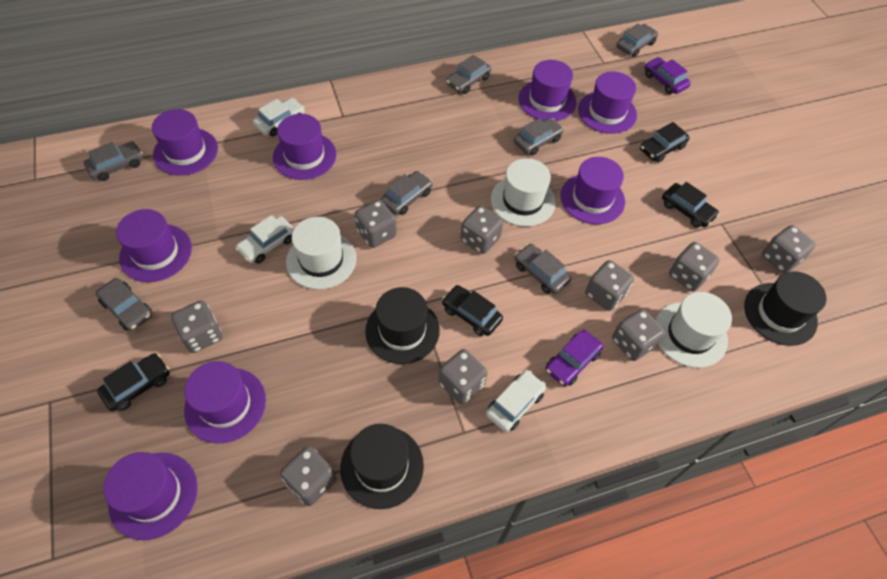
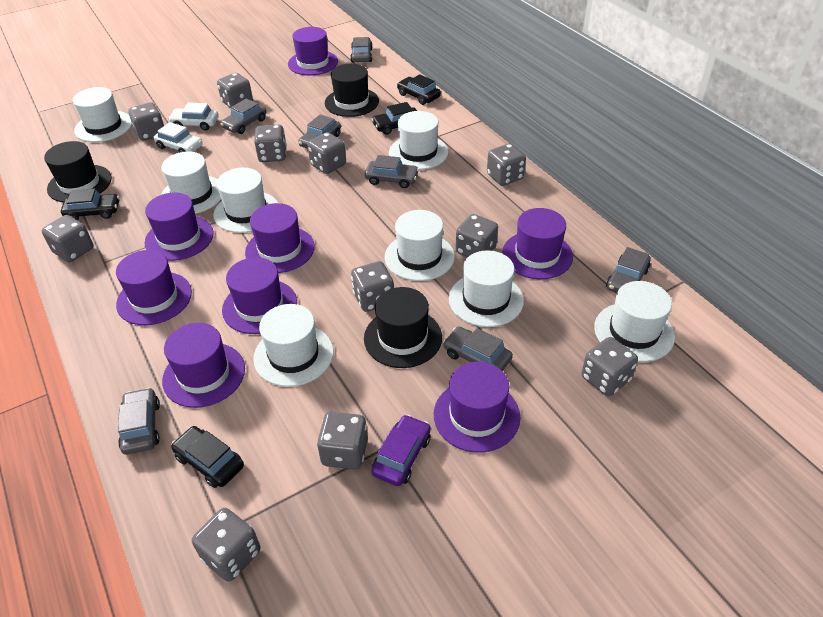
grey dice: [171,300,222,353] [280,446,336,506] [355,200,397,248] [439,349,487,404] [460,206,503,254] [585,260,634,311] [612,309,665,361] [669,242,720,292] [762,225,816,273] = 9 -> [42,215,94,262] [128,102,164,141] [192,508,261,582] [217,73,253,108] [254,124,287,162] [307,132,346,174] [317,412,368,470] [351,261,394,312] [456,214,498,257] [487,143,526,186] [581,337,638,396] = 11
purple car: [545,330,603,386] [644,57,691,94] = 2 -> [371,414,431,486] = 1
white car: [235,215,294,264] [253,98,305,137] [486,370,546,432] = 3 -> [154,122,203,153] [168,102,219,131] = 2
white hat: [286,217,356,289] [491,158,556,227] [655,292,732,368] = 3 -> [73,87,132,142] [161,151,221,214] [213,167,278,233] [253,304,334,387] [385,210,455,281] [389,111,448,170] [449,250,524,327] [594,281,675,362] = 8

